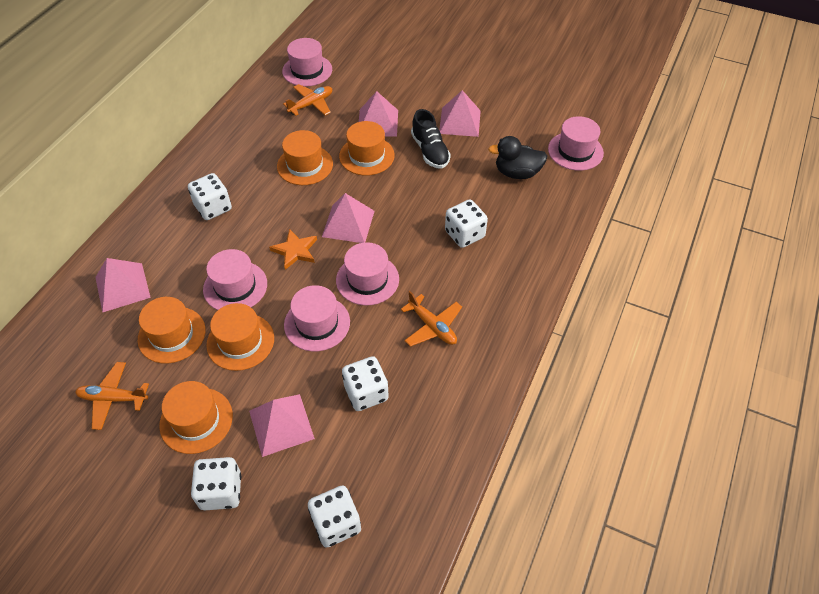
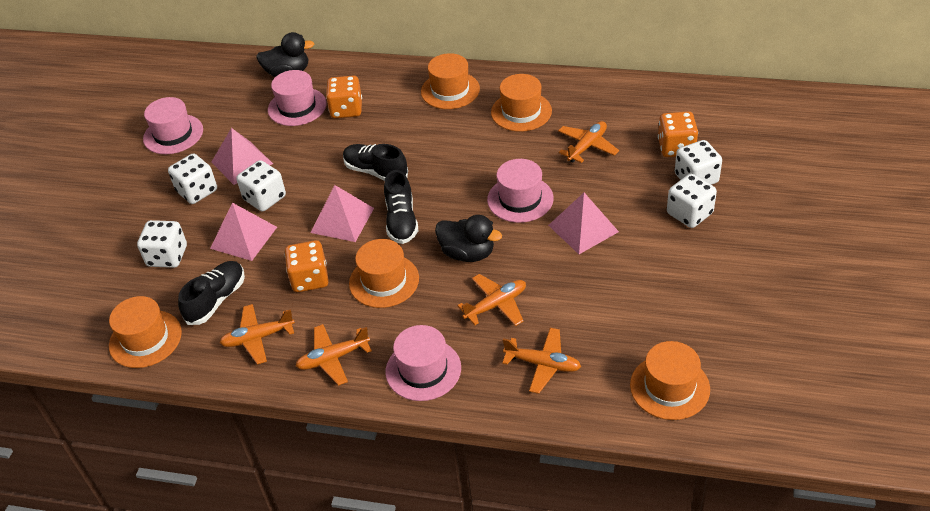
black duck: [488,136,548,179] = 1 -> [256,32,314,77] [435,215,502,262] = 2
black shoe: [411,109,451,169] = 1 -> [178,261,245,325] [343,144,408,181] [384,170,418,244] = 3
orange dice: none = 0 -> [285,240,329,292] [326,75,362,118] [658,111,698,157] = 3
orange plane: [75,362,149,430] [283,84,332,116] [401,291,462,347] = 3 -> [219,304,295,364] [296,324,372,386] [457,274,526,326] [502,328,581,394] [558,121,619,163] = 5
orange star: [269,229,317,270] = 1 -> none = 0
pink hat: [203,249,267,310] [282,38,332,87] [284,285,350,351] [336,242,399,306] [548,116,604,171] = 5 -> [143,97,203,154] [268,70,327,126] [385,325,461,401] [487,159,554,223] = 4
pink pyramid: [95,258,151,313] [249,394,315,457] [322,193,374,243] [359,91,398,137] [439,90,481,137] = 5 -> [210,203,277,261] [212,128,273,185] [311,185,374,242] [548,193,619,254] = 4

